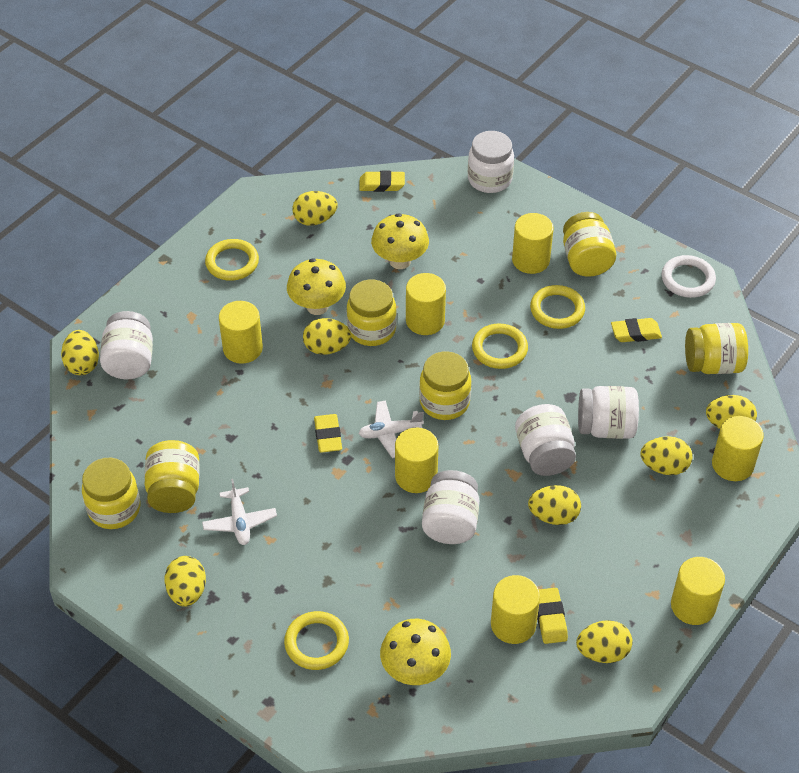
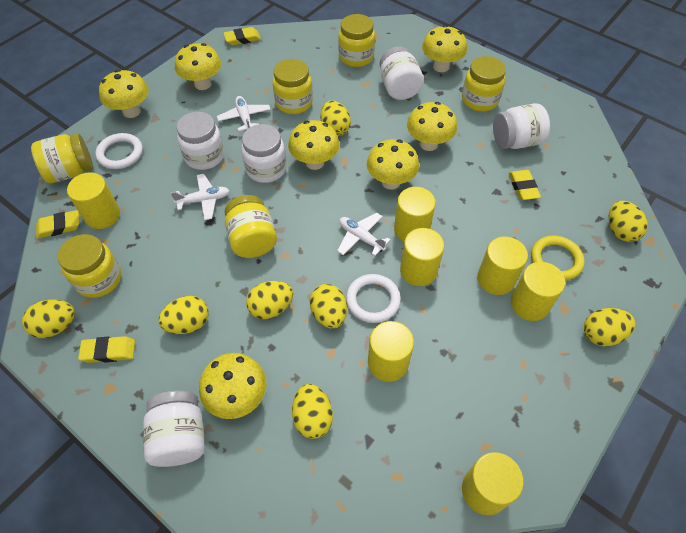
white plane: [202,479,277,545] [358,400,424,458] = 2 -> [171,174,230,220] [217,96,271,131] [337,213,390,256] = 3
white ring: [662,255,716,298] = 1 -> [95,133,143,169] [346,274,401,323] = 2
yellow mushroom: [287,258,346,315] [371,213,429,269] [380,619,451,685] = 3 -> [99,70,148,118] [175,43,221,90] [199,353,266,419] [288,120,340,170] [367,139,419,190] [407,102,457,151] [422,25,467,72] = 7
yellow ring: [205,239,259,281] [284,611,349,670] [472,324,528,369] [530,285,585,329] = 4 -> [531,236,584,281] = 1

